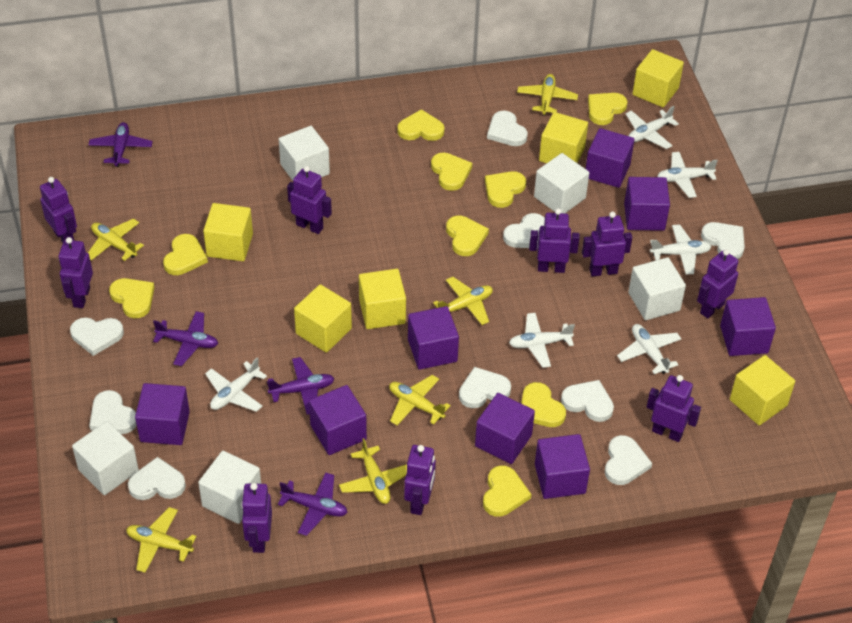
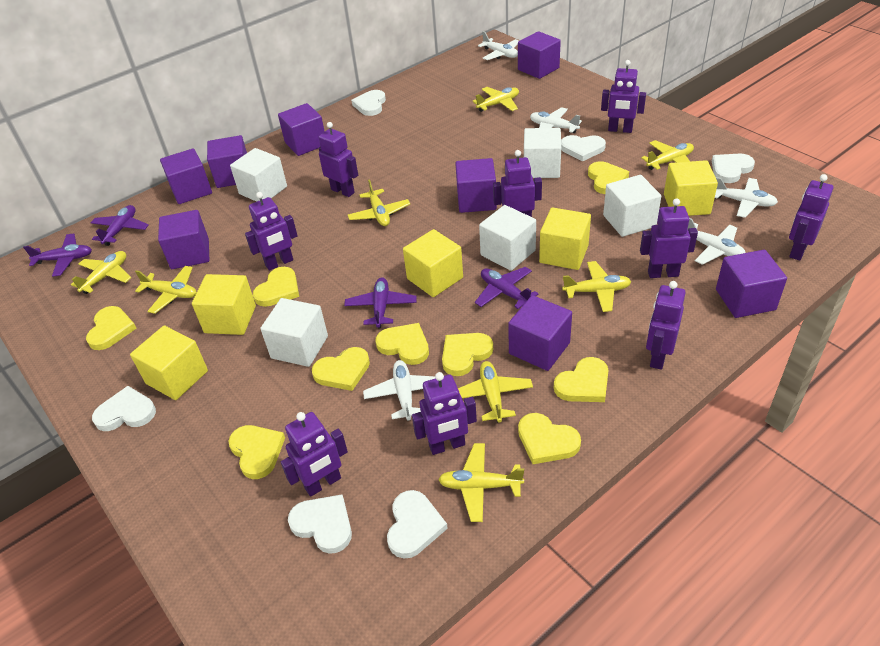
white heart: [70,317,124,356] [89,390,137,434] [128,457,186,500] [459,367,511,408] [487,111,528,146] [503,213,545,249] [561,380,614,422] [605,435,652,485] [701,222,745,259] = 9 -> [92,386,156,431] [288,495,352,554] [351,90,386,116] [387,490,448,558] [561,135,606,162] [712,153,755,183] = 6
white plane: [205,357,267,412] [509,313,575,368] [617,324,681,374] [626,106,679,149] [650,224,712,275] [657,152,718,198] = 6 -> [363,360,435,421] [478,31,519,60] [530,107,582,133] [688,218,746,265] [715,177,778,218] = 5
yellow cube: [203,203,253,261] [294,284,352,353] [359,269,406,329] [539,112,588,163] [632,49,684,107] [730,355,795,425] = 6 -> [130,326,208,400] [192,274,256,335] [403,229,463,297] [539,207,591,270] [664,160,718,216] = 5
yellow plane: [88,218,144,261] [126,507,197,573] [339,438,407,504] [389,375,451,426] [433,277,493,325] [517,74,578,116] = 6 -> [71,251,132,294] [135,266,197,314] [348,179,410,226] [438,443,524,522] [458,361,533,423] [472,87,519,112] [562,261,631,312] [641,140,694,170] = 8

